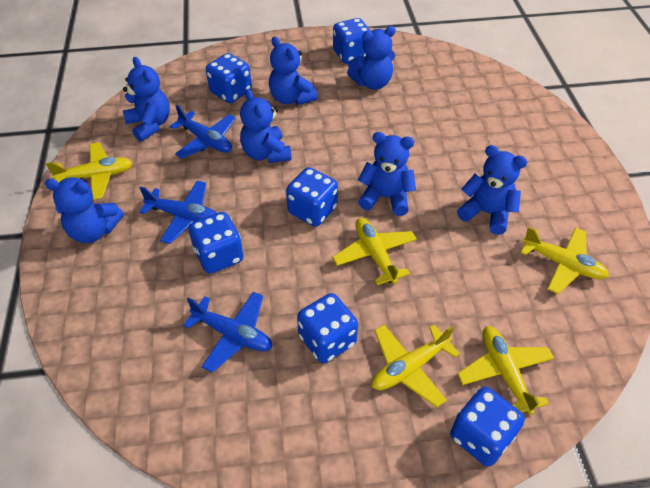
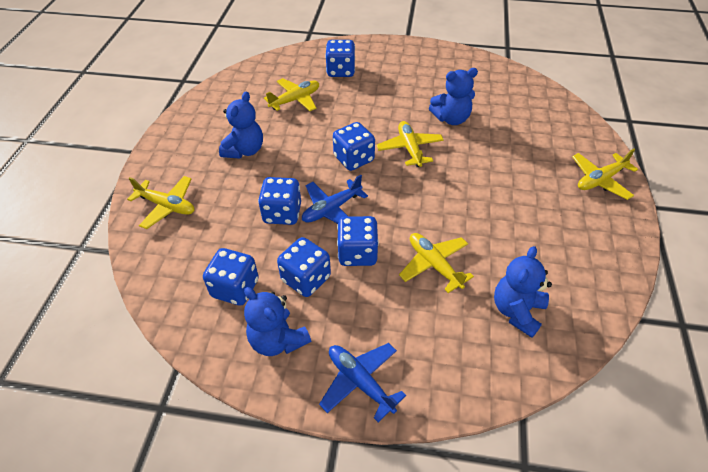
blue plane: [139,181,217,244] [170,104,236,159] [183,292,272,372] = 3 -> [302,175,368,224] [319,343,406,422] = 2
blue teddy bear: [45,177,124,243] [123,57,170,142] [240,89,292,163] [269,36,318,105] [347,26,396,90] [358,132,416,216] [457,145,527,235] = 7 -> [219,92,263,159] [244,287,311,356] [429,68,478,125] [494,246,552,338] = 4

